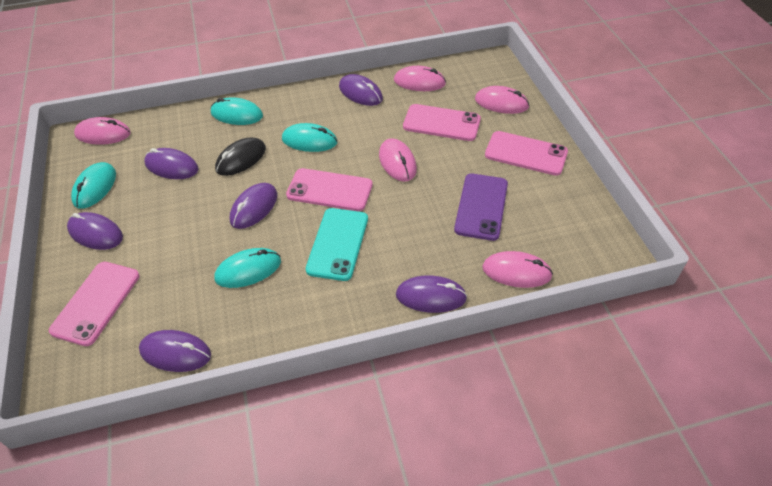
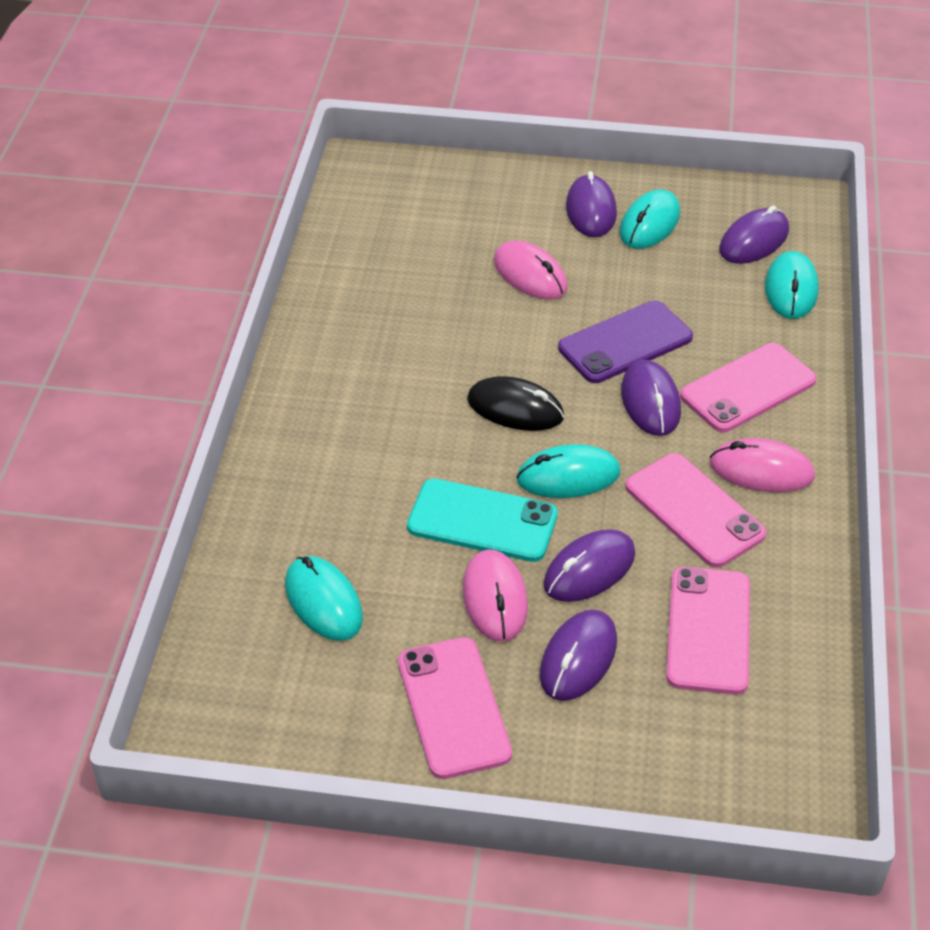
pink mouse: [74,117,131,145] [379,138,417,182] [394,66,446,91] [475,86,530,114] [482,251,553,288] = 5 -> [463,550,528,642] [494,241,568,300] [710,438,815,492] = 3
purple mouse: [67,212,123,250] [139,330,211,372] [144,148,199,179] [230,183,277,229] [339,74,383,106] [396,276,467,313] = 6 -> [540,610,617,701] [543,529,636,602] [566,171,617,237] [621,360,681,436] [719,206,789,264] = 5

